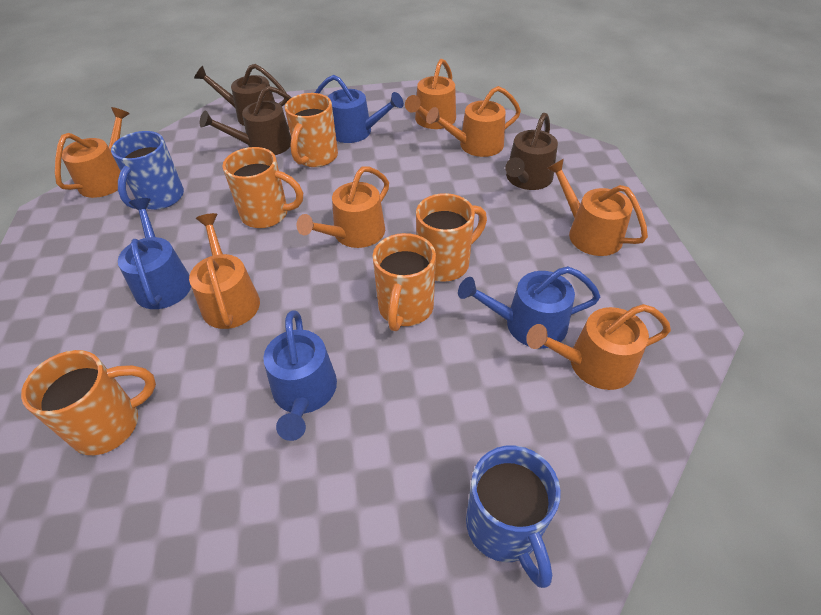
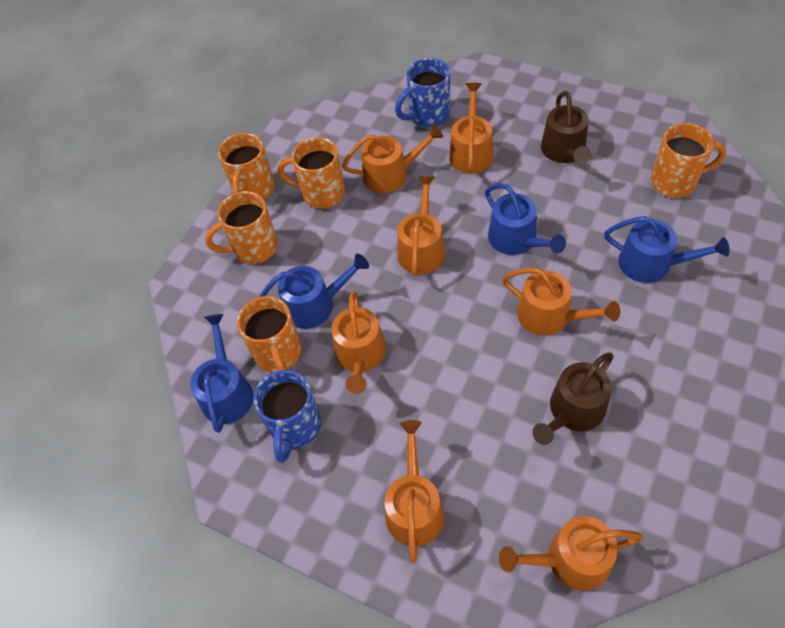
brown watering can: [194,64,288,126] [200,86,292,155] [505,113,558,190] = 3 -> [532,352,614,445] [541,91,591,164] = 2

